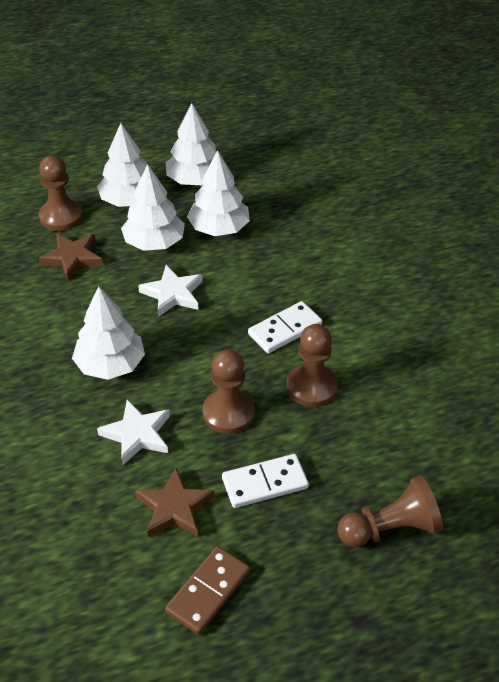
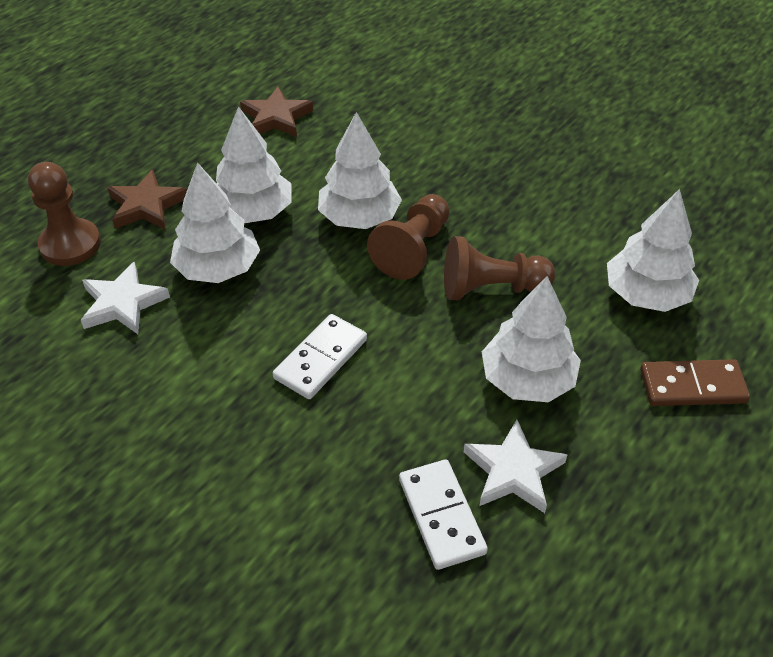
brown pawn: [39,155,83,231] [203,349,255,434] [287,324,338,407] [337,476,443,547] = 4 -> [28,162,101,266] [367,194,450,280] [444,236,555,301] = 3

